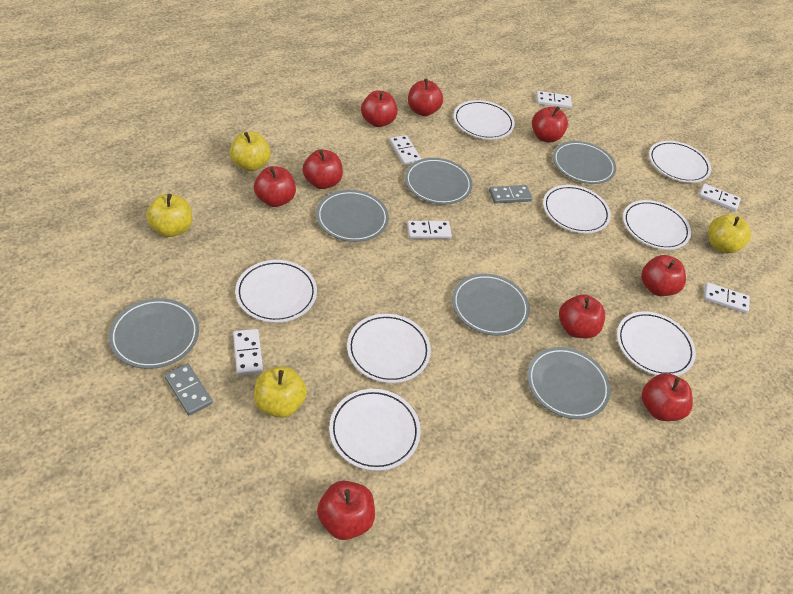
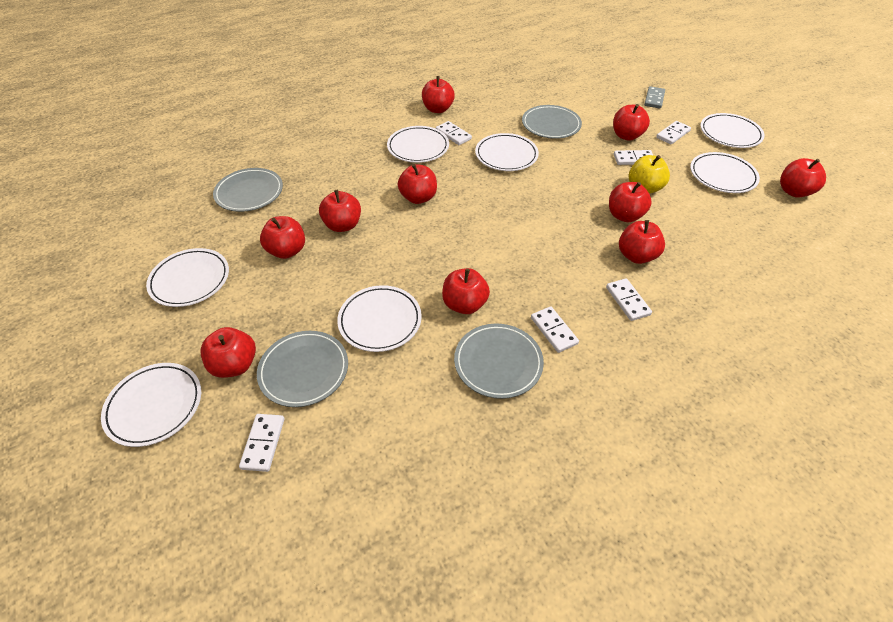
grey domino: [164,363,213,415] [489,185,533,204] = 2 -> [644,86,665,109] = 1
grey plate: [109,298,199,369] [316,190,389,242] [405,158,473,205] [452,274,530,336] [527,347,611,419] [553,141,616,184] = 6 -> [213,168,283,212] [257,331,348,407] [454,324,544,399] [522,105,582,139] = 4
red apple: [254,166,296,207] [302,149,343,189] [317,481,375,540] [361,90,398,127] [408,78,443,116] [532,106,568,143] [559,294,605,338] [641,255,686,296] [641,373,693,421] = 9 -> [200,327,256,378] [260,216,305,259] [319,190,361,232] [398,164,437,204] [422,76,455,113] [442,268,490,314] [609,182,652,222] [613,104,650,141] [619,220,665,264] [780,158,826,198] = 10
white plate: [235,260,317,323] [329,389,421,471] [347,314,431,383] [453,100,515,139] [543,185,611,234] [617,311,696,376] [623,200,691,250] [649,141,711,183] = 8 -> [101,363,201,447] [146,248,229,307] [337,285,422,352] [387,126,449,163] [475,133,539,171] [690,152,760,193] [700,113,764,148] = 7
yellow apple: [146,194,192,237] [230,132,271,171] [254,366,307,418] [708,215,751,253] = 4 -> [629,155,670,194] = 1

